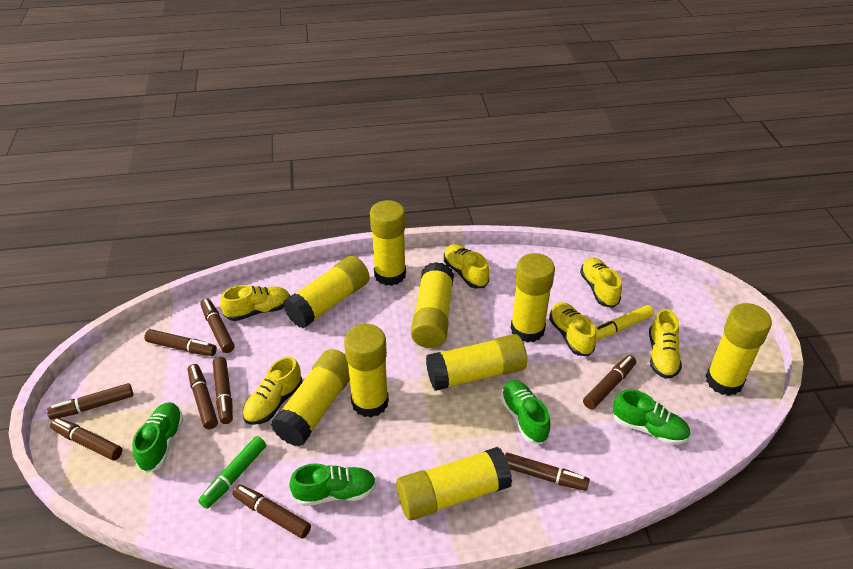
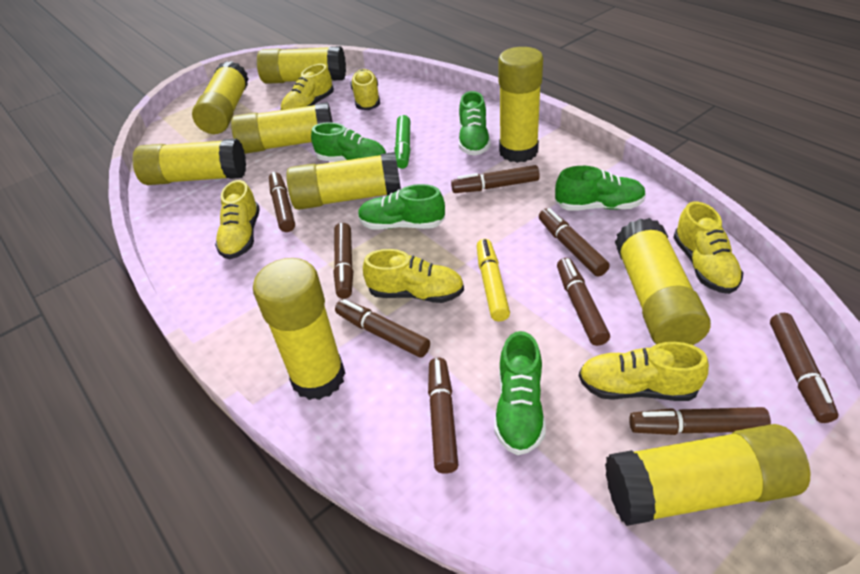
green shoe: [133,402,183,473] [289,463,376,506] [501,380,551,444] [612,389,691,445] = 4 -> [311,122,386,161] [358,184,445,230] [459,91,491,156] [494,331,546,455] [555,166,646,211] = 5

